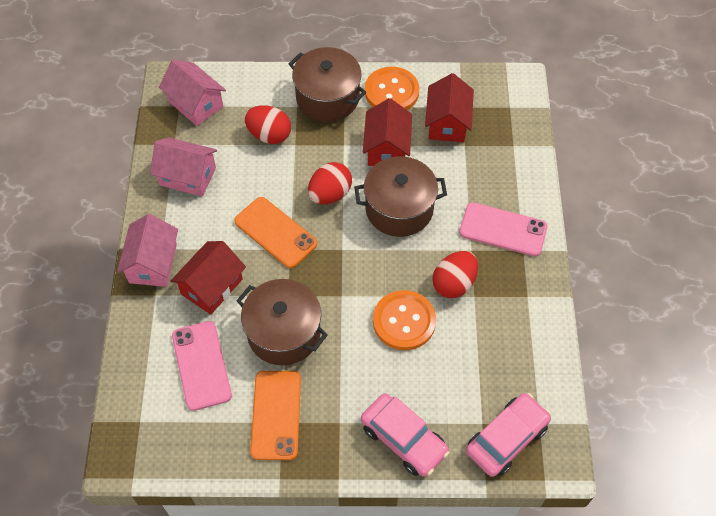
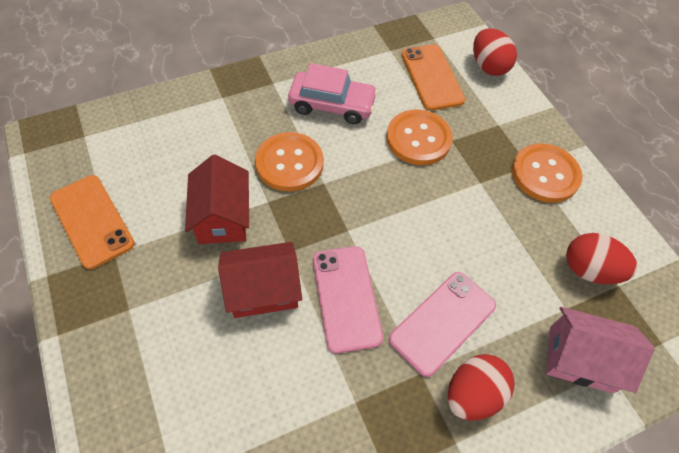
brown pot: [236,279,328,365] [289,47,366,122] [354,156,447,237] = 3 -> none = 0
orange button: [365,67,419,110] [373,290,436,350] = 2 -> [255,132,324,192] [386,110,453,165] [512,143,582,203] = 3
pink car: [361,393,450,477] [466,393,551,477] = 2 -> [288,63,378,124] = 1
pink house: [117,214,178,287] [150,137,217,196] [159,60,226,126] = 3 -> [546,307,655,393] = 1
red house: [171,241,246,315] [363,98,412,166] [425,73,474,142] = 3 -> [185,155,249,244] [218,242,302,318] = 2

